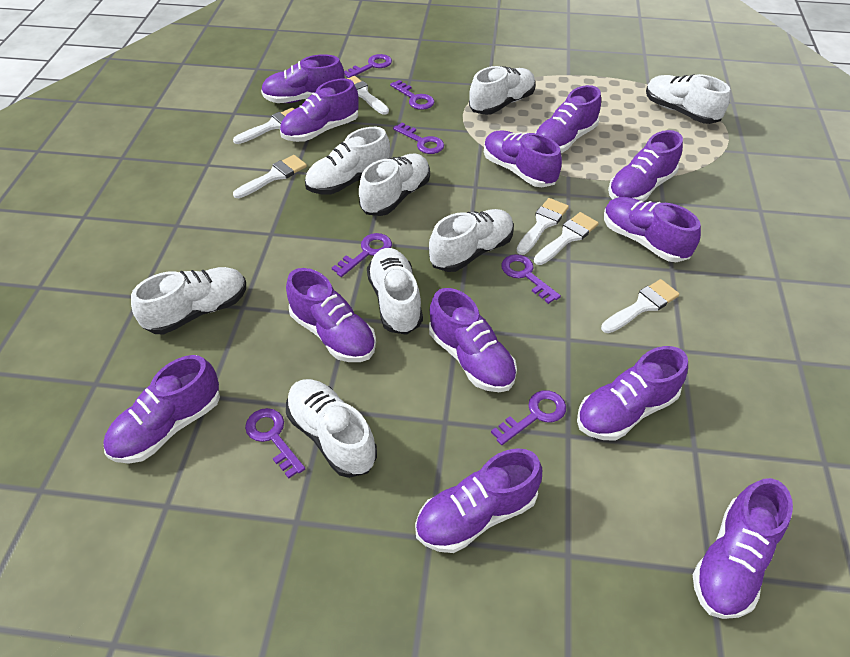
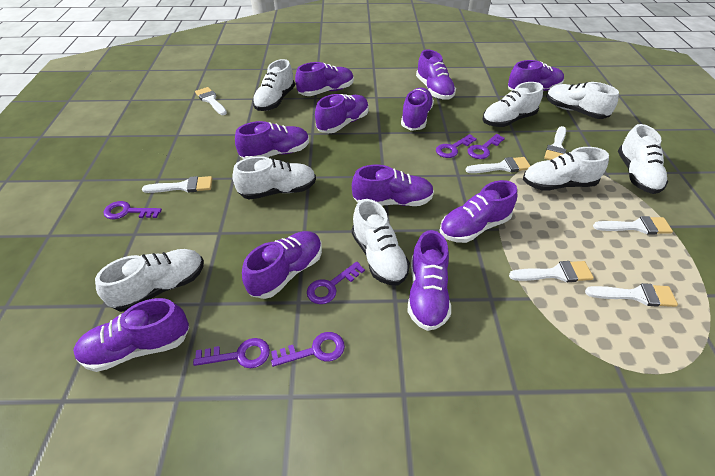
purple key: [245,408,305,479] [332,233,392,277] [344,54,392,78] [390,80,434,110] [393,123,444,154] [491,390,566,445] [501,254,561,304] = 7 -> [103,201,162,219] [193,338,270,368] [271,332,345,367] [307,261,365,304] [436,134,477,158] [467,134,505,159] = 6
purple shoe: [103,355,220,464] [261,54,345,103] [280,79,359,142] [286,268,376,362] [415,448,542,553] [429,288,517,392] [484,131,562,187] [535,85,601,153] [577,346,688,441] [604,197,701,262] [608,130,683,202] [693,478,793,619] = 12 -> [73,298,189,372] [235,121,309,159] [242,231,322,299] [295,62,354,96] [315,94,369,133] [352,165,434,206] [401,88,434,131] [408,230,451,331] [416,49,456,100] [439,180,517,243] [508,60,564,91] = 11
white brush: [233,107,294,144] [233,155,307,198] [347,76,389,115] [516,198,569,255] [534,212,599,265] [601,279,680,333] = 6 -> [142,176,212,193] [195,87,227,115] [466,157,530,173] [509,261,594,282] [544,126,566,160] [585,283,678,307] [593,216,673,234] = 7

